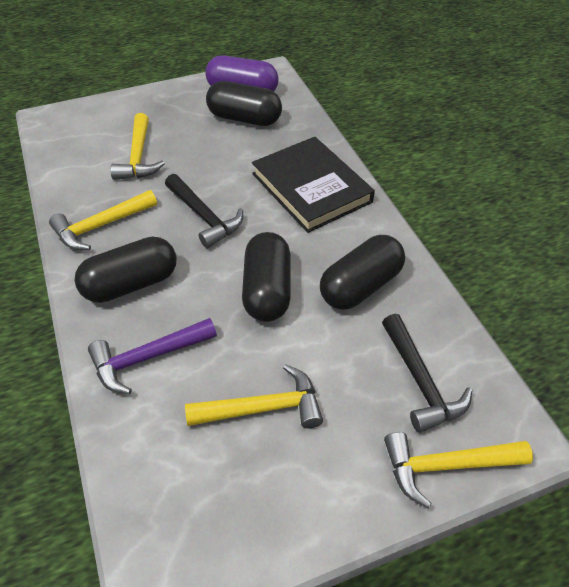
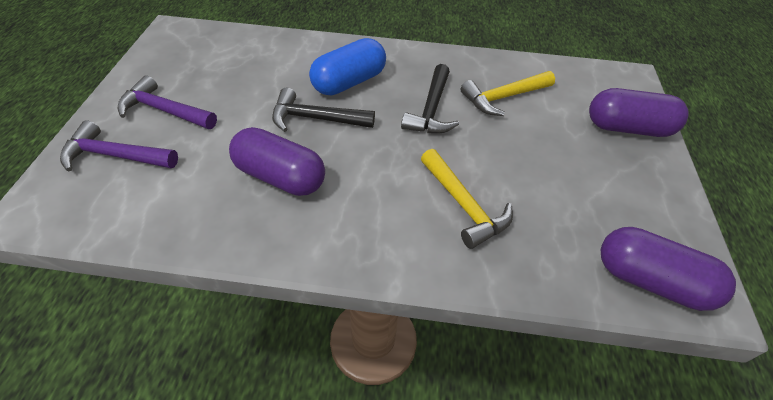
black book: [252,137,375,233] = 1 -> none = 0
black capsule: [75,236,177,303] [206,81,282,126] [242,232,291,322] [320,235,405,310] = 4 -> none = 0
blue capsule: none = 0 -> [309,38,386,95] = 1
purple capsule: [205,56,279,91] = 1 -> [229,127,325,196] [589,88,689,137] [601,227,736,311] = 3
purple hammer: [88,318,217,394] = 1 -> [60,120,178,171] [117,75,217,129] = 2
yellow hammer: [49,190,157,250] [110,113,165,180] [185,364,323,428] [384,432,533,508] = 4 -> [421,149,513,249] [461,71,555,116] = 2

